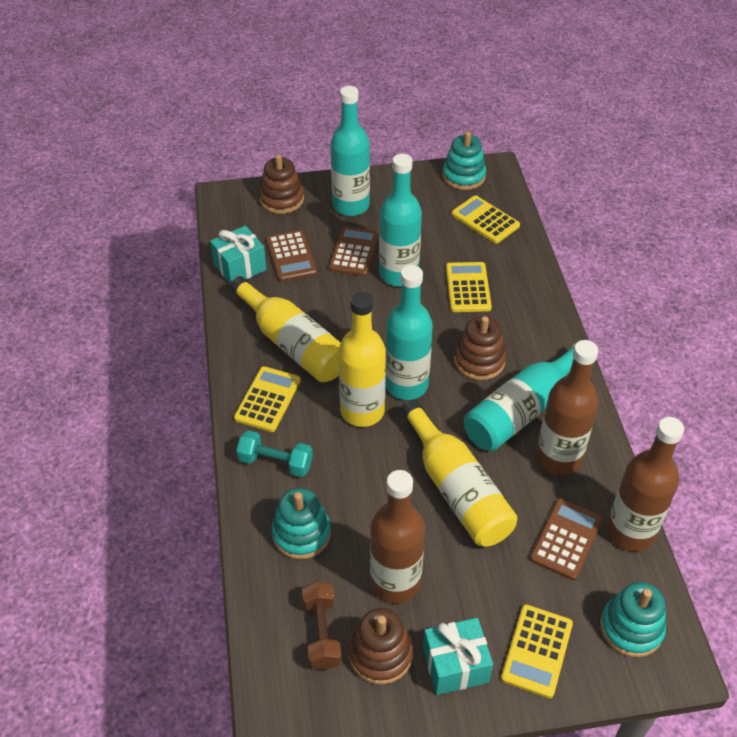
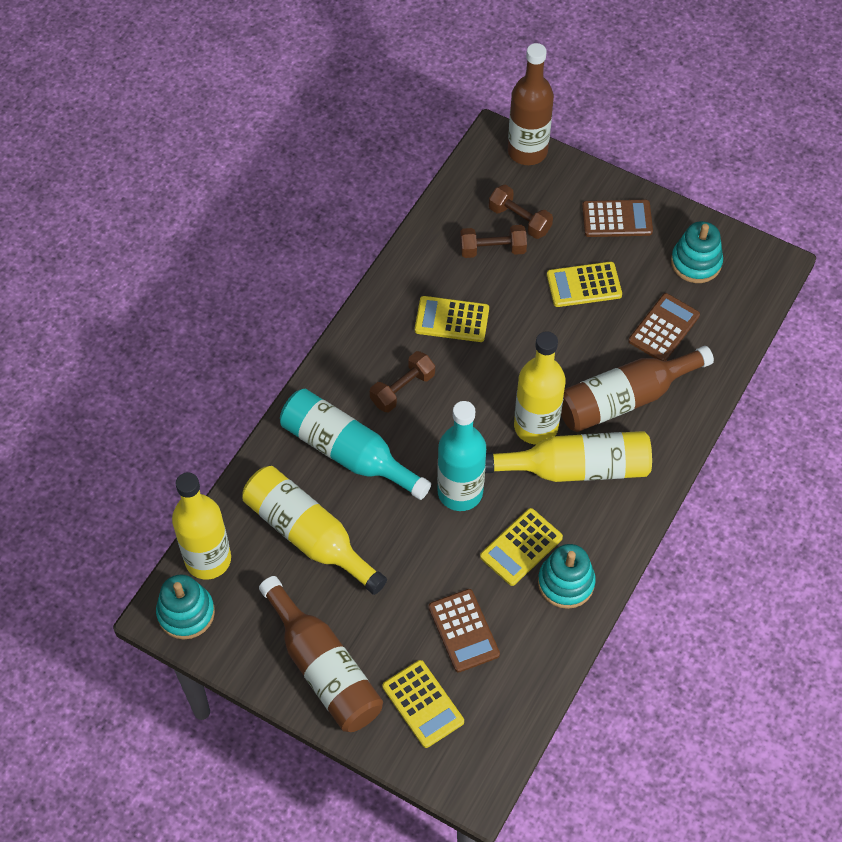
brown dumbbell: [302,581,342,670] = 1 -> [370,351,435,412] [460,225,527,258] [489,185,553,239] = 3
brown stacking toy: [259,154,304,214] [349,608,413,684] [454,316,506,380] = 3 -> none = 0
turquoise bottle: [330,86,370,216] [379,154,422,286] [385,265,433,400] [464,340,581,451] = 4 -> [280,389,431,500] [437,401,486,511] = 2
turquoise dumbbell: [236,430,313,477] = 1 -> none = 0
turquoise gift: [210,226,267,284] [423,618,493,695] = 2 -> none = 0
yellow bottle: [230,276,341,382] [338,292,386,427] [401,399,518,546] = 3 -> [172,472,231,580] [242,466,387,595] [485,431,652,482] [514,331,566,444] = 4

